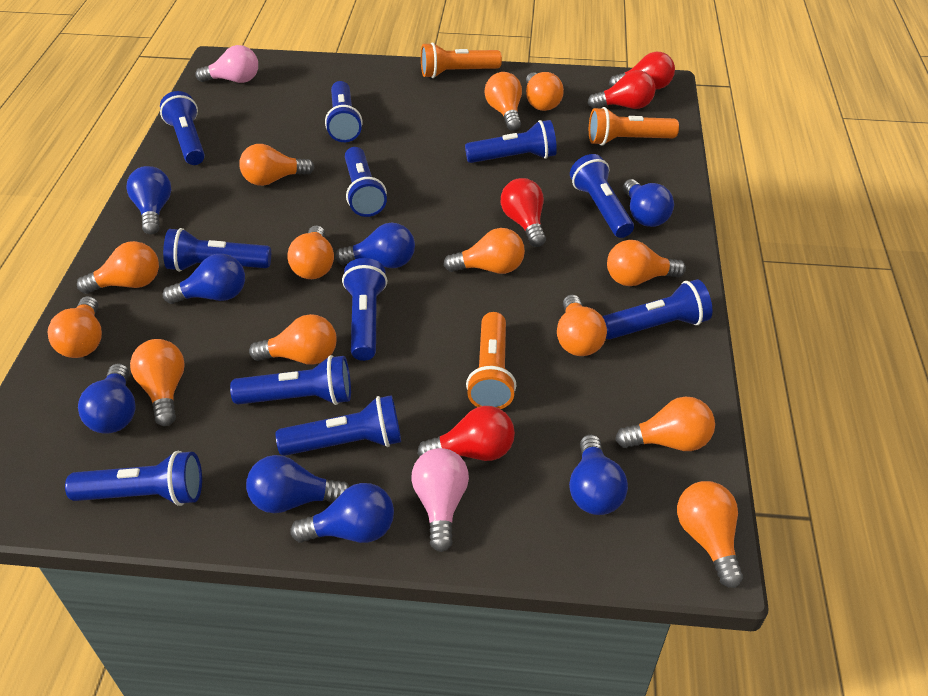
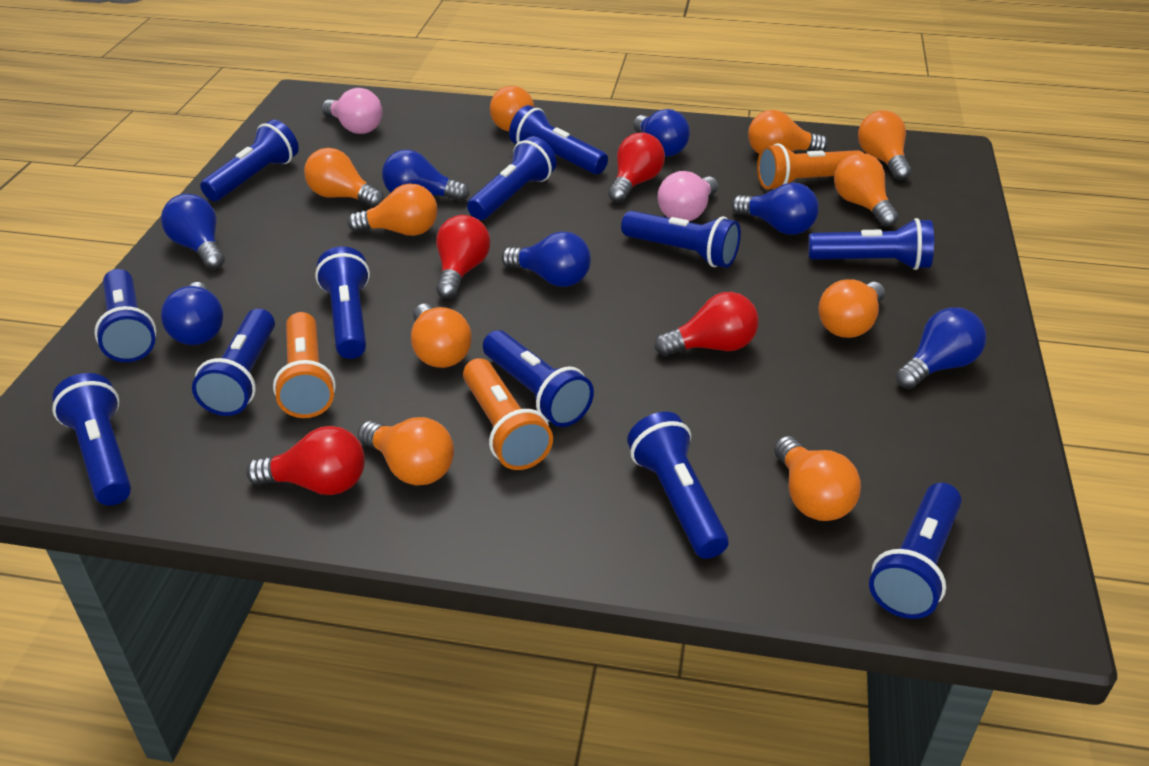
blue flashlight: [65,451,202,506] [160,91,205,165] [163,228,271,272] [230,355,351,405] [276,395,401,456] [325,81,362,142] [342,258,387,361] [345,147,387,217] [465,120,557,163] [570,154,634,238] [602,279,712,340] = 11 -> [52,373,131,506] [94,269,157,362] [192,309,275,416] [200,120,299,201] [315,246,370,359] [467,136,557,220] [483,330,594,427] [509,105,608,174] [621,211,741,268] [627,412,729,559] [808,218,934,270] [869,483,962,619] = 12
blue light bulb: [78,363,136,434] [127,166,171,234] [163,254,245,304] [246,455,350,513] [290,483,394,543] [335,223,415,268] [569,435,628,515] [623,179,674,227] = 8 -> [161,194,225,269] [161,282,224,345] [382,150,470,202] [501,231,591,287] [633,109,690,157] [732,182,819,235] [896,307,986,389] = 7
orange light bulb: [48,296,102,358] [77,241,159,294] [130,339,185,426] [239,144,315,186] [249,314,337,365] [287,225,334,279] [443,228,525,274] [485,72,522,131] [526,72,564,111] [557,295,607,356] [607,240,686,286] [615,396,715,451] [677,481,743,588] = 13 -> [304,148,384,208] [348,184,437,236] [358,417,454,485] [411,304,472,368] [490,86,534,131] [748,110,828,154] [774,436,861,521] [818,279,885,338] [834,153,899,227] [858,110,912,180] = 10

